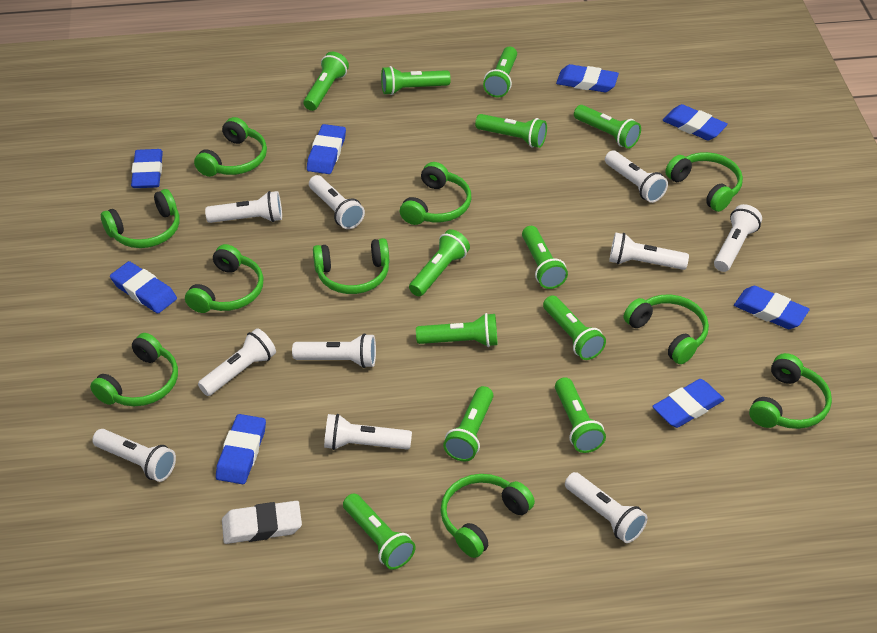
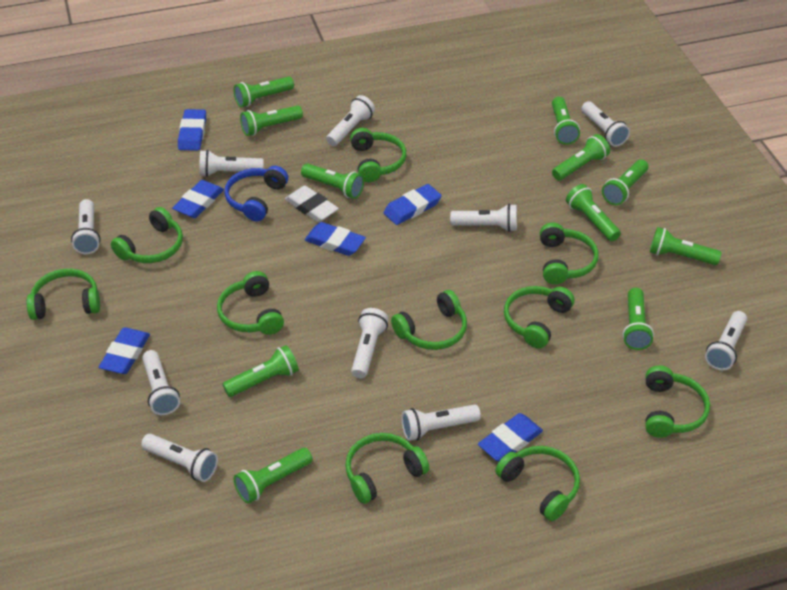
blue eraser: [110,261,177,313] [131,149,163,188] [216,414,266,484] [307,124,346,174] [556,64,619,92] [652,379,725,428] [662,104,728,141] [734,286,810,329] = 8 -> [99,327,150,374] [172,180,224,218] [178,109,206,150] [305,222,366,256] [384,184,442,225] [478,413,543,462] = 6
blue headphones: none = 0 -> [224,166,288,221] = 1
green flashlight: [304,52,349,111] [343,493,416,570] [381,66,451,95] [409,229,470,296] [416,313,497,347] [443,386,493,461] [475,114,547,148] [483,47,517,97] [522,226,568,289] [543,295,606,360] [555,377,606,453] [574,105,641,149] = 12 -> [223,345,299,397] [234,76,294,108] [234,448,313,504] [240,106,303,136] [301,163,364,199] [552,97,580,145] [552,134,610,180] [566,184,621,241] [602,159,648,205] [623,288,654,350] [650,227,722,265] = 11

